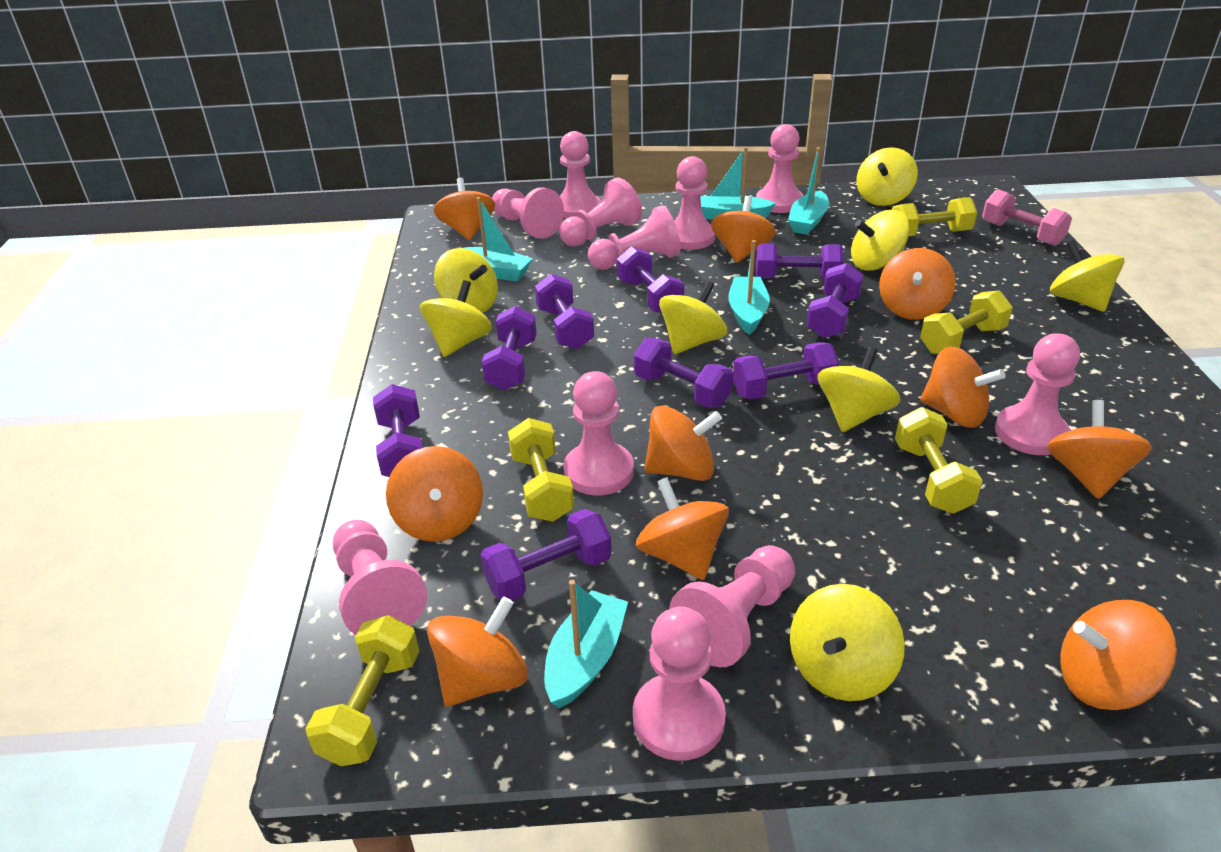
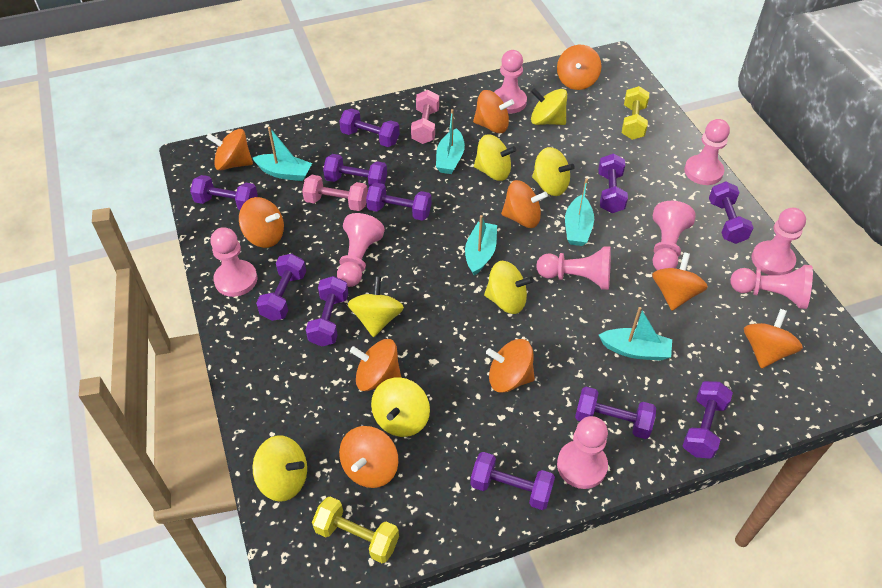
pink dumbbell: [982,189,1072,246] = 1 -> [302,175,368,211] [411,90,439,144] = 2
pink pawn: [333,520,427,635] [492,187,564,239] [559,178,642,247] [560,131,601,218] [564,371,634,495] [588,205,681,270] [633,607,726,761] [669,545,795,667] [674,156,715,250] [756,124,803,213] [995,333,1080,455] = 11 -> [210,227,257,297] [337,213,385,287] [494,50,527,114] [536,246,611,290] [557,416,608,489] [652,201,696,270] [684,119,730,185] [730,265,813,309] [752,208,806,275] = 9
purple dumbbell: [373,384,423,477] [480,509,612,601] [482,306,537,390] [535,274,594,349] [617,246,685,313] [634,338,733,408] [733,342,839,400] [756,243,843,279] [806,263,863,338] = 9 -> [190,175,258,210] [256,254,306,321] [306,276,348,347] [323,154,387,187] [339,108,400,147] [366,183,432,221] [470,452,555,510] [575,387,656,439] [598,154,628,213] [683,381,733,459] [709,181,754,244] = 11
yellow dumbbell: [305,615,420,766] [508,418,574,522] [892,197,977,236] [895,407,983,514] [920,290,1013,354] = 5 -> [312,497,399,563] [622,86,649,140] = 2
yellow spinning top: [420,280,492,357] [434,248,498,313] [659,281,727,354] [790,584,905,701] [818,346,901,432] [851,210,909,271] [857,147,918,206] [1050,240,1124,312] = 8 -> [253,436,307,502] [348,277,404,337] [371,377,430,437] [474,134,516,181] [484,261,534,314] [531,88,567,125] [532,147,575,196] = 7

